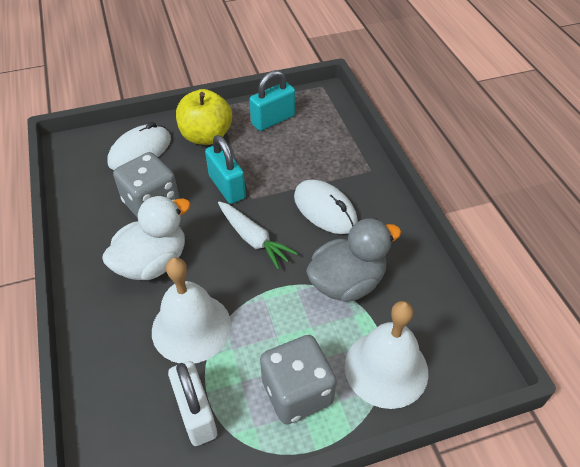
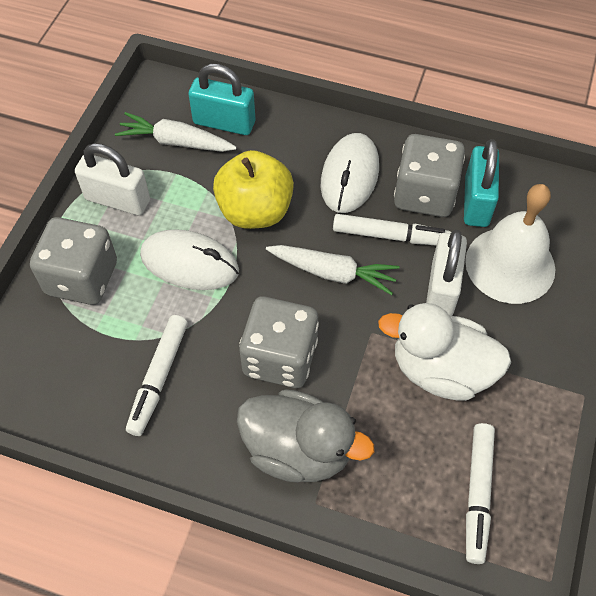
grey dice: [113,152,180,218] [260,335,337,424] = 2 -> [30,217,117,305] [239,296,319,388] [394,134,465,217] = 3
white bell: [152,257,231,363] [345,301,429,409] = 2 -> [465,184,555,304] = 1
white carrot: [218,201,298,270] = 1 -> [115,112,237,152] [266,245,400,295] = 2
white marker: none = 0 -> [126,315,188,436] [333,214,451,245] [466,423,495,564] = 3
white padlock: [168,361,217,446] = 1 -> [75,143,150,215] [426,230,467,316] = 2

